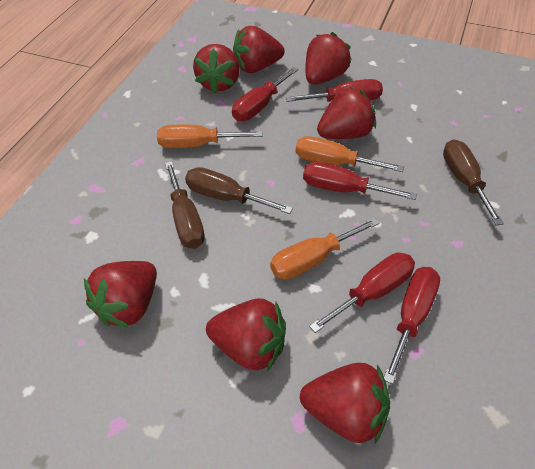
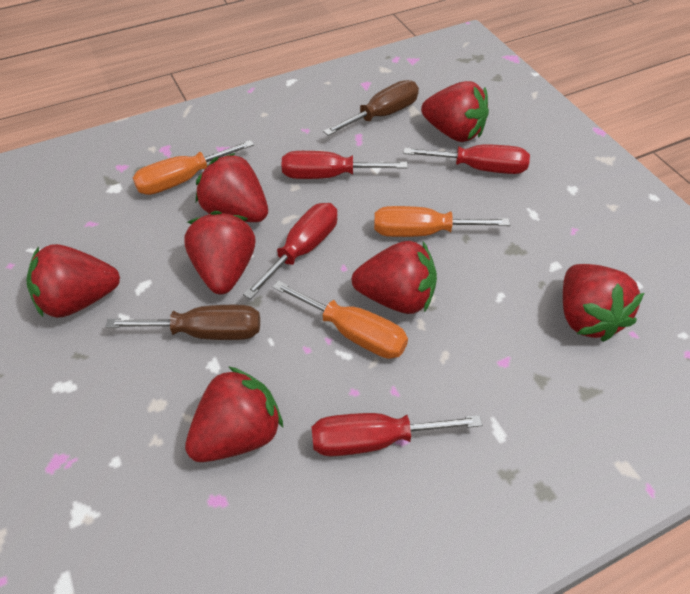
brown screwdriver: [165,161,205,249] [185,167,293,214] [443,139,504,226] = 3 -> [106,305,260,340] [323,80,419,136] = 2
red screwdriver: [232,67,298,121] [286,79,383,102] [303,162,417,200] [309,253,415,333] [384,267,440,384] = 5 -> [243,203,337,299] [282,151,408,179] [312,413,482,457] [404,145,530,174] = 4

